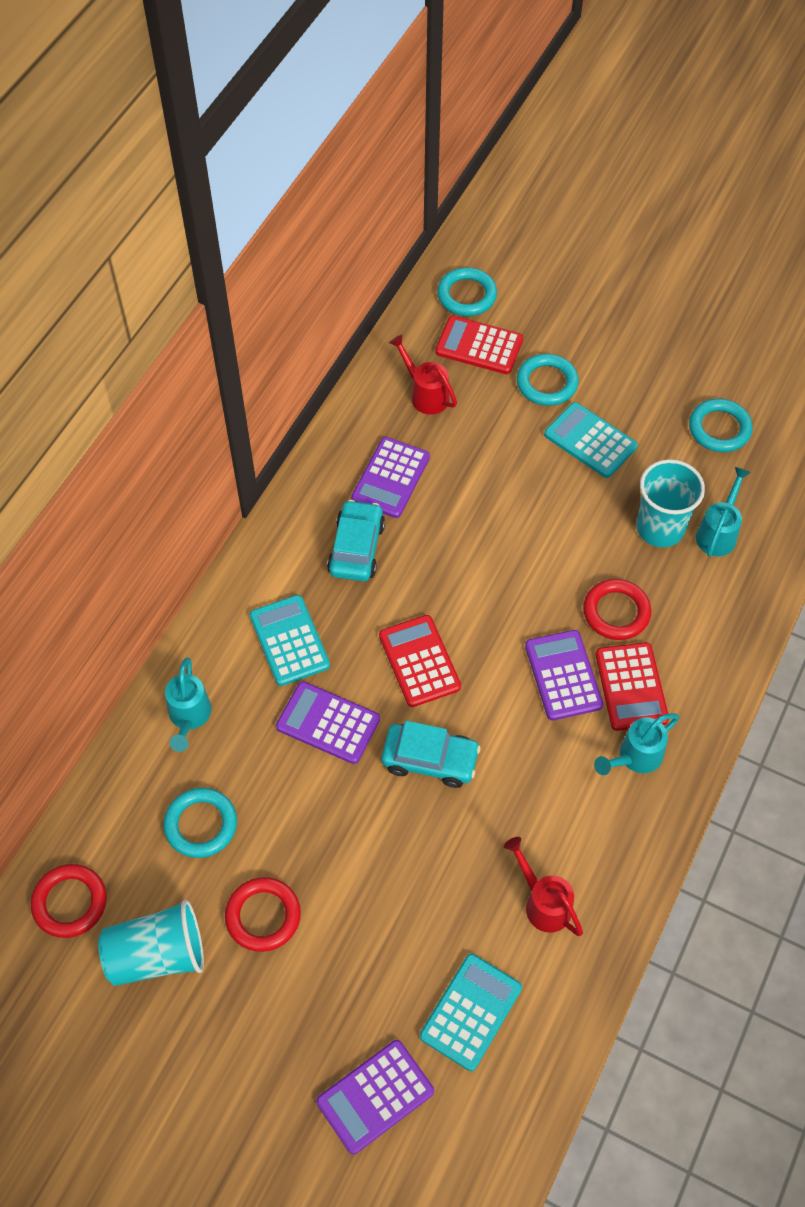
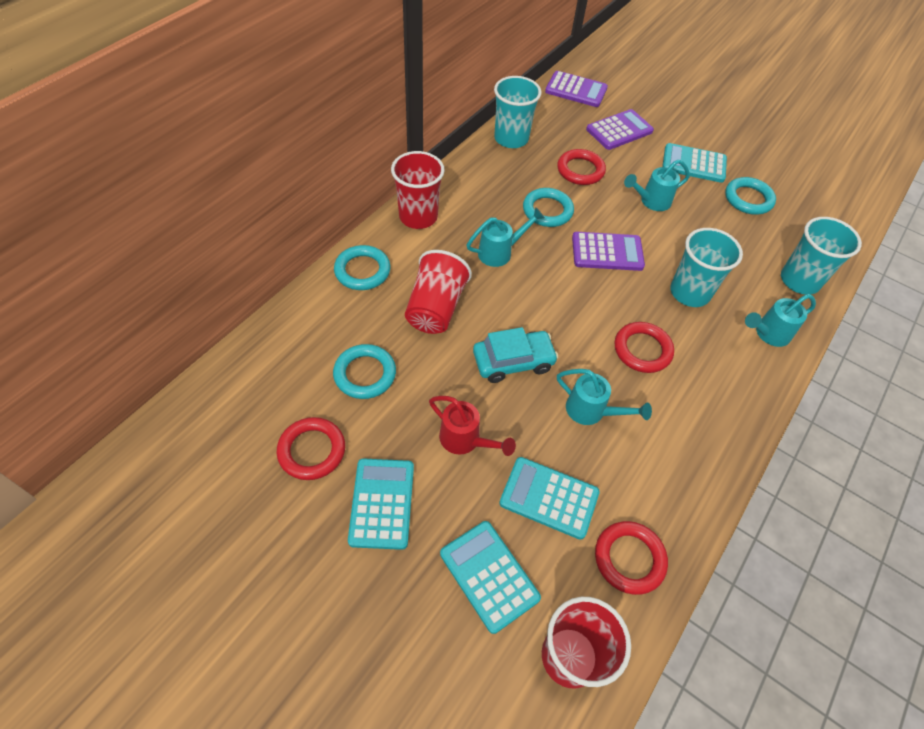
purple calculator: [276,681,380,764] [316,1040,434,1155] [351,437,430,518] [525,630,603,721] = 4 -> [545,71,608,107] [572,232,645,271] [586,109,654,150] = 3
red calculator: [379,615,461,707] [435,315,523,374] [595,642,669,731] = 3 -> none = 0
red cup: none = 0 -> [391,151,445,229] [405,250,472,334] [542,597,631,688] = 3
red ring: [31,864,107,938] [225,877,301,952] [583,579,651,640] = 3 -> [276,417,345,480] [557,149,606,185] [595,521,668,595] [615,322,674,373] = 4
red watering can: [389,334,457,415] [504,837,583,936] = 2 -> [429,396,516,456] = 1
turquoise calculator: [250,595,330,686] [420,954,522,1071] [544,402,638,478] = 3 -> [348,458,414,550] [440,521,541,634] [500,457,600,540] [662,143,727,183] = 4
turquoise car: [327,500,385,581] [381,721,481,788] = 2 -> [473,327,558,383] = 1
turquoise cup: [98,900,204,986] [637,459,705,547] = 2 -> [494,76,542,148] [670,228,743,307] [781,217,862,295] = 3
turquoise watering can: [165,658,212,752] [594,713,679,775] [696,467,751,557] = 3 -> [467,208,545,267] [557,369,652,425] [624,159,690,211] [745,294,816,347] = 4

